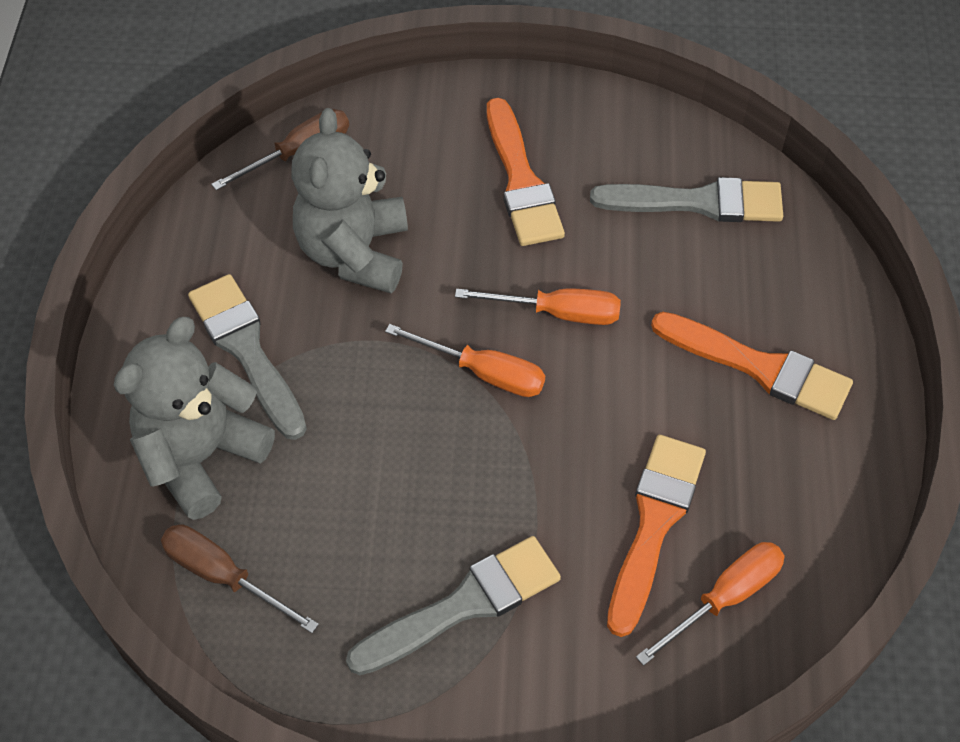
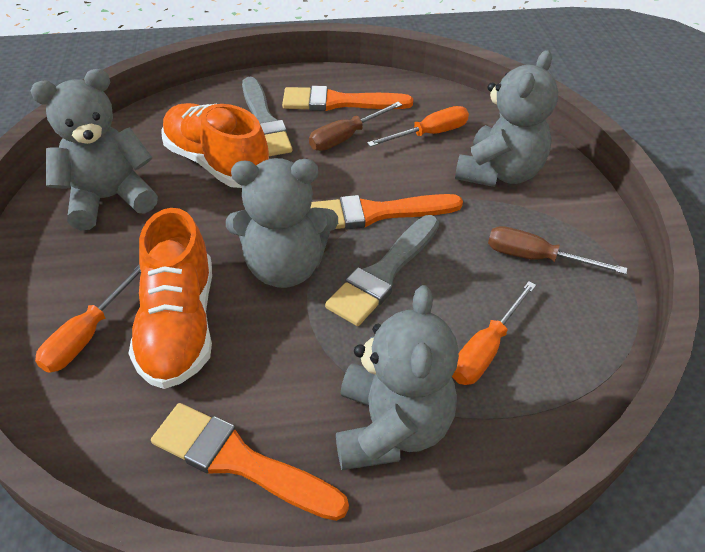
grey brush: [188,274,307,440] [346,536,561,675] [590,177,783,222] = 3 -> [242,77,292,156] [325,215,439,326] = 2
grey teddy bear: [114,317,275,520] [292,108,408,293] = 2 -> [31,69,158,230] [226,158,338,288] [336,285,459,470] [455,50,558,187] = 4
orange shoe: none = 0 -> [128,208,212,389] [161,103,269,188] = 2

